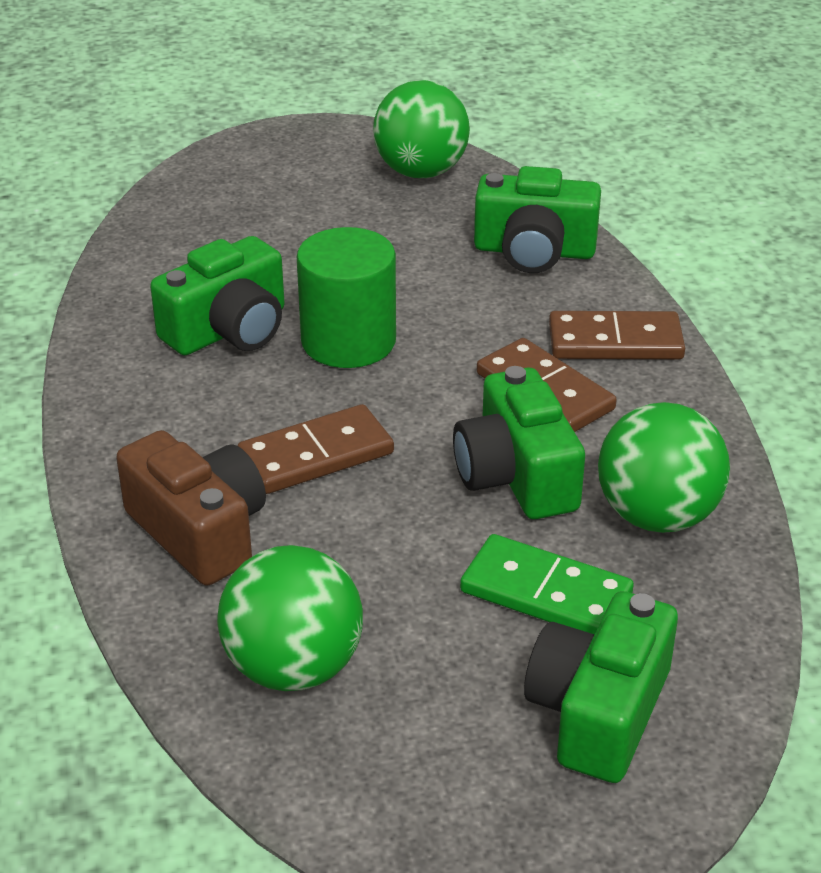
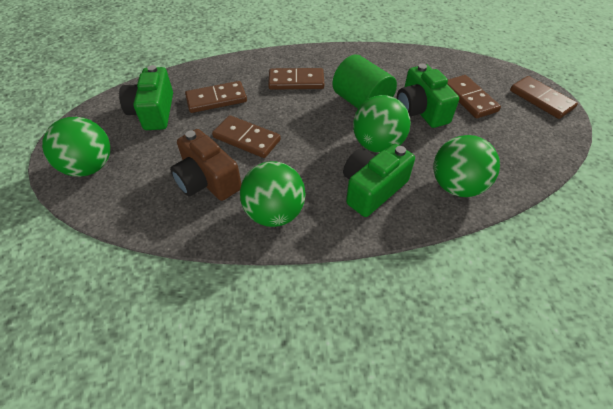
brown domino: [238,404,394,494] [477,338,617,432] [549,311,685,359] = 3 -> [185,81,247,113] [212,115,281,158] [268,68,324,90] [447,75,501,119] [510,76,578,119] = 5
green ball: [217,545,363,691] [373,80,470,178] [598,402,730,533] = 3 -> [42,117,110,177] [240,161,306,227] [353,95,411,153] [433,135,500,197] = 4
green camera: [150,236,284,355] [453,366,585,519] [474,166,601,273] [524,591,678,783] = 4 -> [119,65,173,130] [343,144,415,217] [396,64,459,128] = 3
green domino: [460,534,634,634] = 1 -> none = 0

